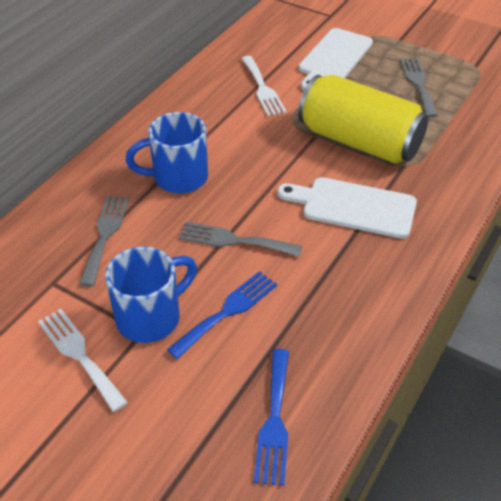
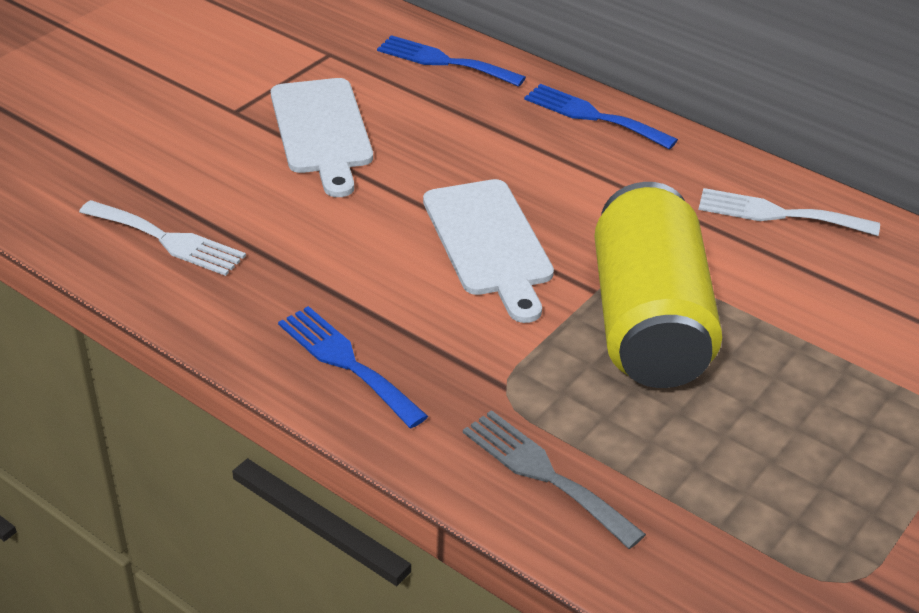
blue fork: [167,271,277,359] [254,349,289,486] = 2 -> [278,306,428,428] [377,35,526,87] [524,84,678,150] = 3
blue mug: [105,246,197,343] [126,112,208,194] = 2 -> none = 0
grey fork: [79,196,129,287] [178,222,302,257] [400,58,438,117] = 3 -> [463,410,646,549] = 1

